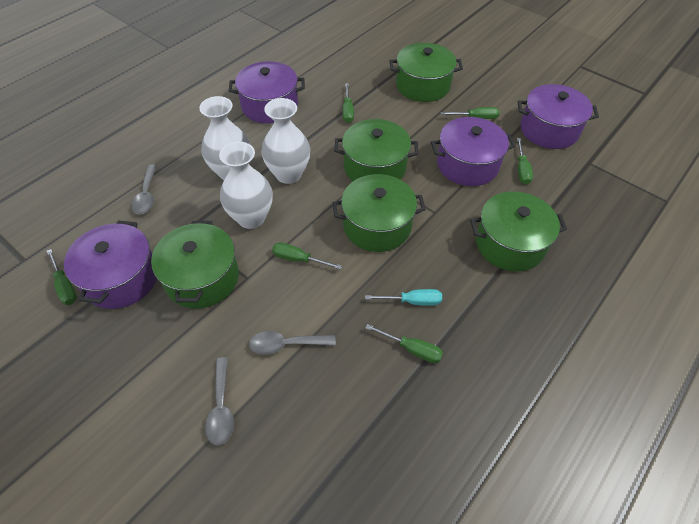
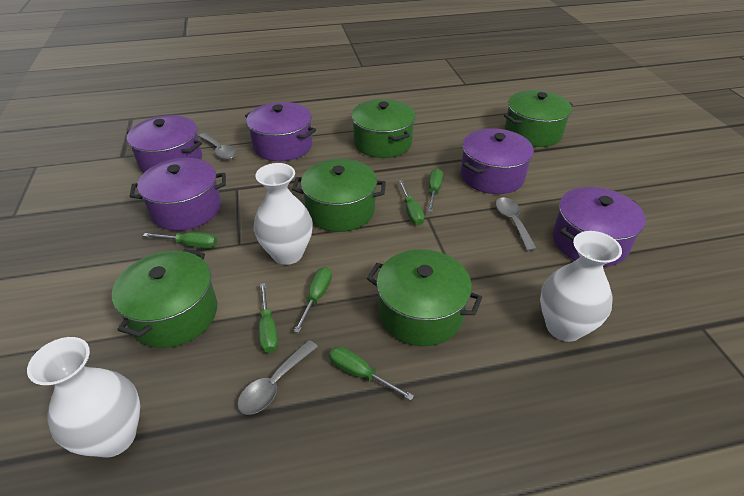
purple pot: [64,220,157,309] [229,61,305,124] [431,117,516,186] [518,84,599,149] = 4 -> [127,115,202,173] [130,158,226,231] [245,102,316,161] [461,128,534,194] [553,187,646,267] = 5
turquoise screwdriver: [365,289,442,306] = 1 -> none = 0

